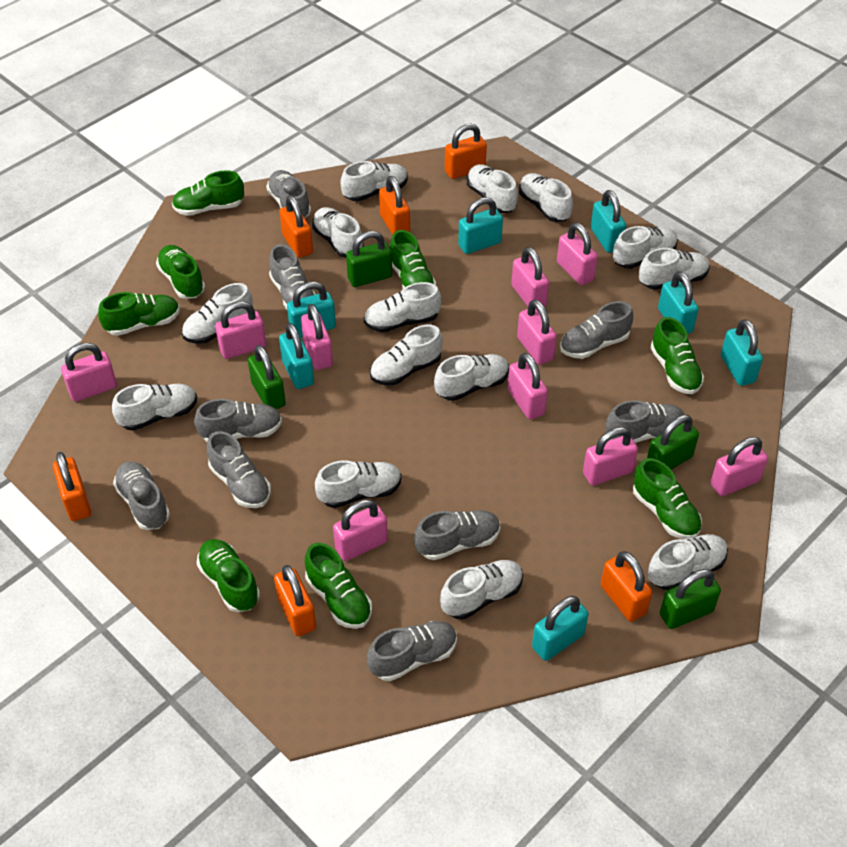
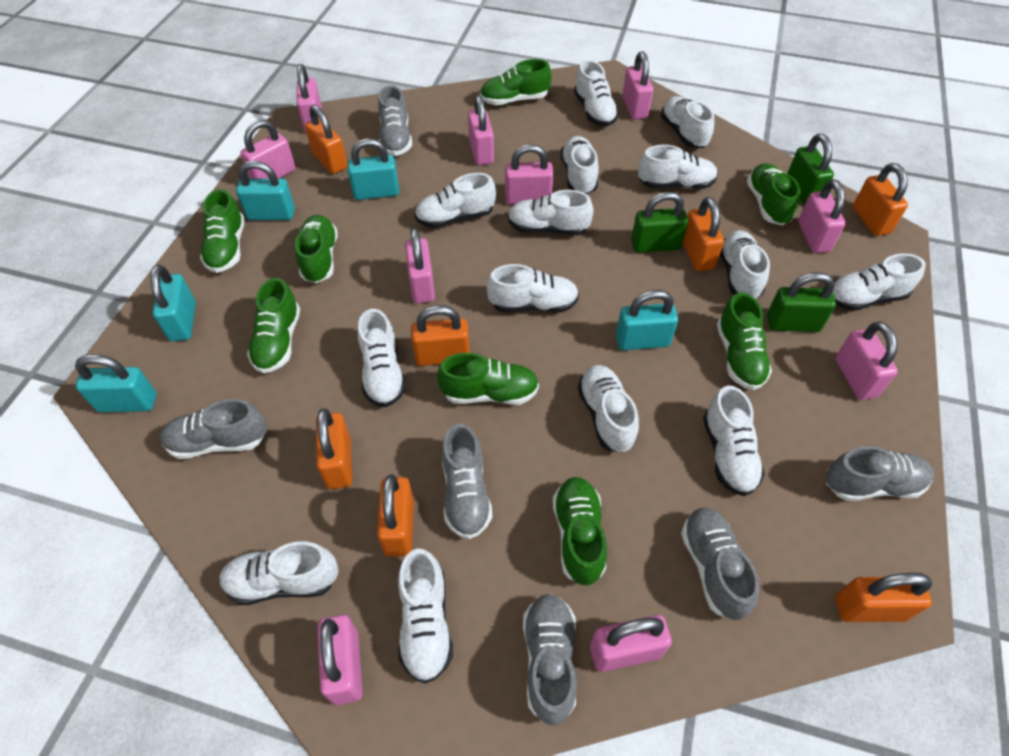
green padlock: [248,345,286,409] [346,231,392,287] [647,415,699,470] [660,569,721,629] = 4 -> [631,192,688,253] [767,272,836,332] [787,134,834,205] = 3
grey shoe: [113,461,170,530] [194,399,282,442] [207,431,271,508] [266,170,311,218] [269,244,316,310] [367,621,457,681] [414,510,500,560] [560,301,633,359] [605,400,684,443] = 9 -> [160,399,267,459] [378,85,412,156] [442,423,492,539] [523,593,577,725] [681,508,759,620] [825,446,934,501] = 6
orange padlock: [53,452,91,521] [274,565,316,636] [280,195,313,258] [379,176,410,235] [445,124,487,179] [601,551,652,622] = 6 -> [305,105,347,174] [316,408,353,489] [377,474,414,557] [411,305,470,366] [683,197,724,271] [835,573,932,622] [853,163,908,236] = 7
turquoise padlock: [279,323,314,389] [287,282,336,337] [458,197,503,254] [532,596,589,661] [591,190,626,253] [658,271,699,334] [721,319,763,386] = 7 -> [75,354,157,412] [150,265,196,341] [236,160,295,220] [347,138,399,200] [616,290,678,350] = 5

